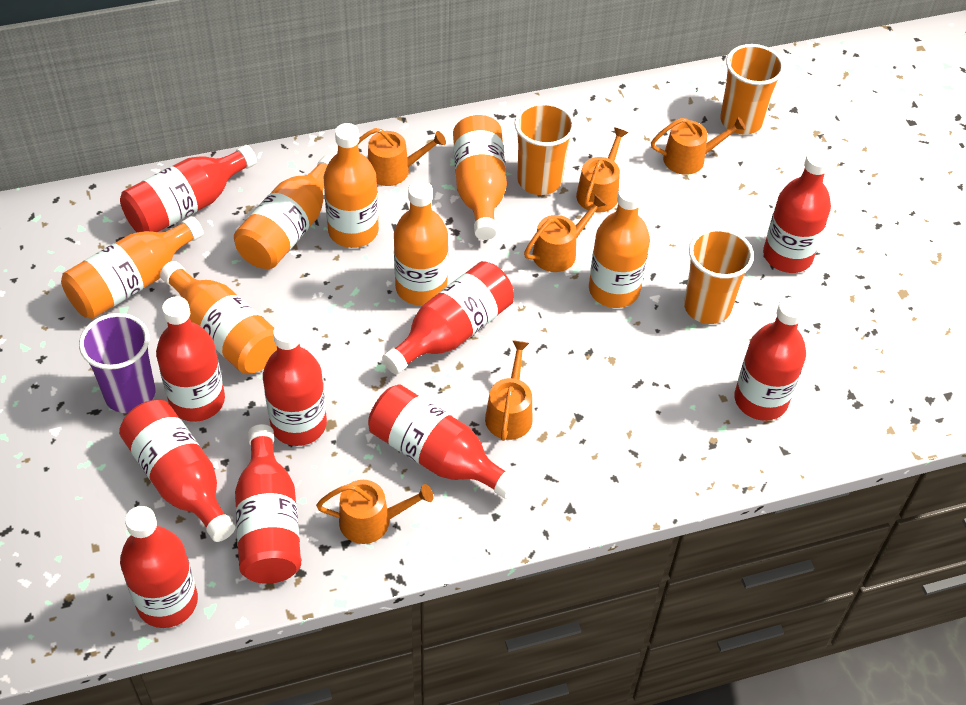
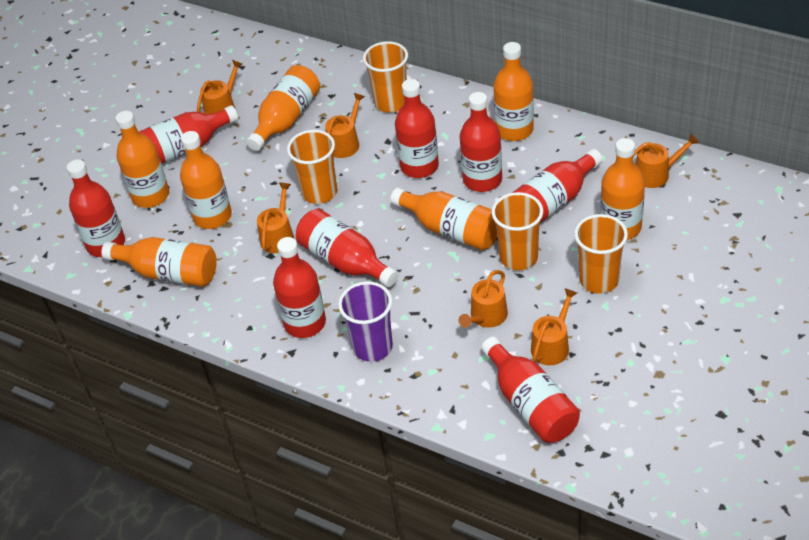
orange cup: [514,102,575,195] [684,228,754,324] [720,44,785,135] = 3 -> [287,130,337,204] [363,41,408,113] [492,192,543,270] [574,214,628,294] = 4
red bottle: [119,400,235,542] [120,145,257,232] [120,506,198,628] [156,296,225,422] [235,424,301,584] [263,321,327,446] [368,384,519,499] [382,261,514,375] [734,297,806,421] [763,150,831,273] = 10 -> [67,159,125,257] [139,105,238,164] [273,237,326,338] [296,209,398,287] [395,79,439,178] [460,92,502,192] [481,336,580,443] [512,149,603,223] = 8

